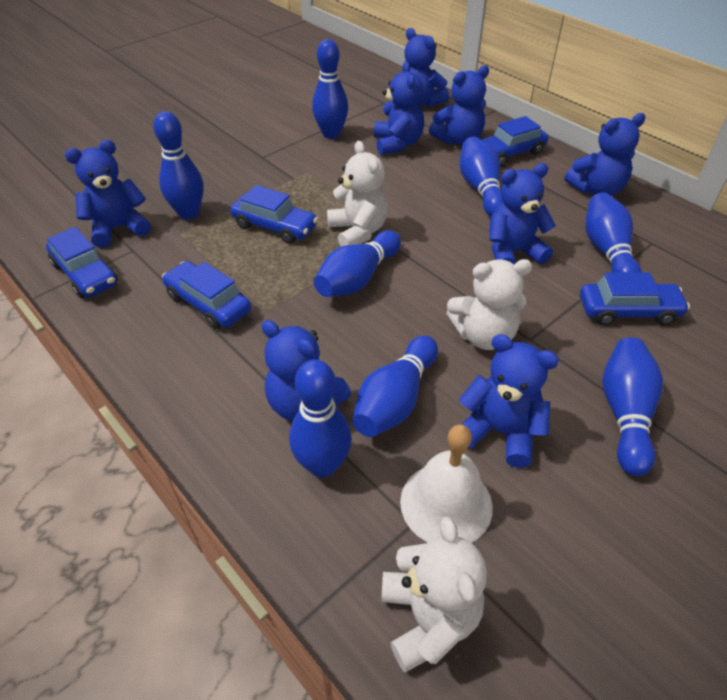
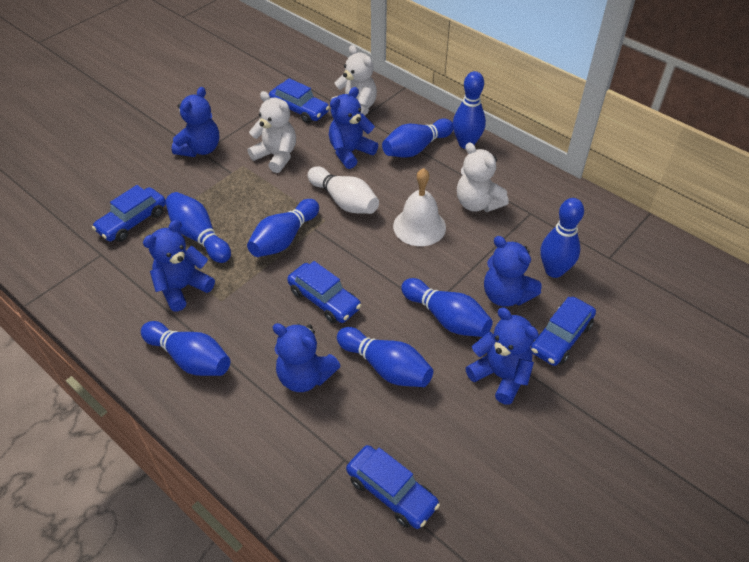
blue teddy bear: [65,140,151,248] [261,320,351,421] [374,61,424,155] [403,28,449,107] [429,65,489,146] [459,334,559,468] [489,163,556,264] [564,113,646,196] = 8 -> [143,220,215,312] [172,87,219,157] [273,323,340,392] [329,87,378,169] [465,308,539,405] [484,236,542,307] = 6
white bowling pin: none = 0 -> [308,166,379,214] = 1

